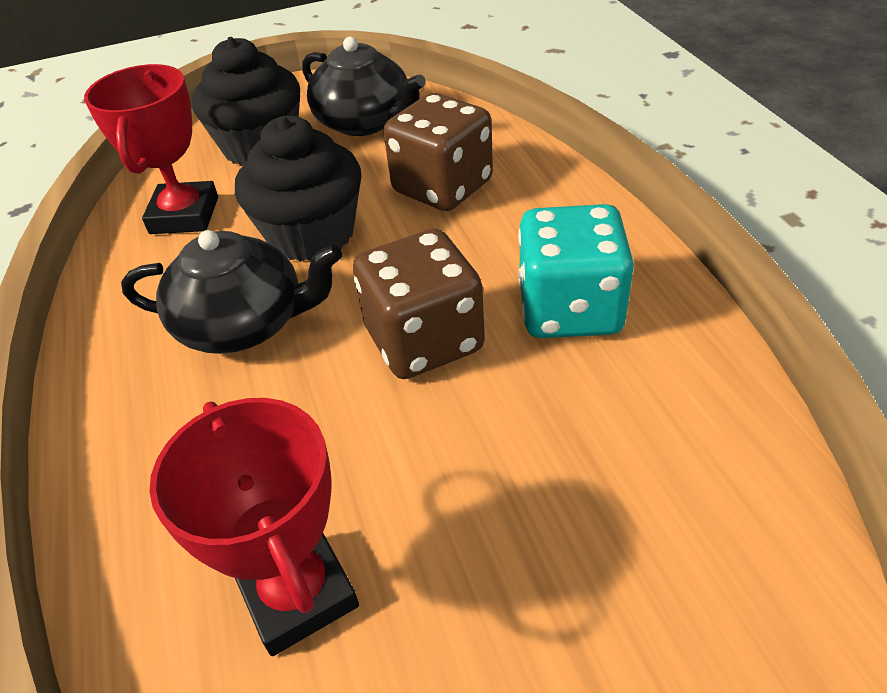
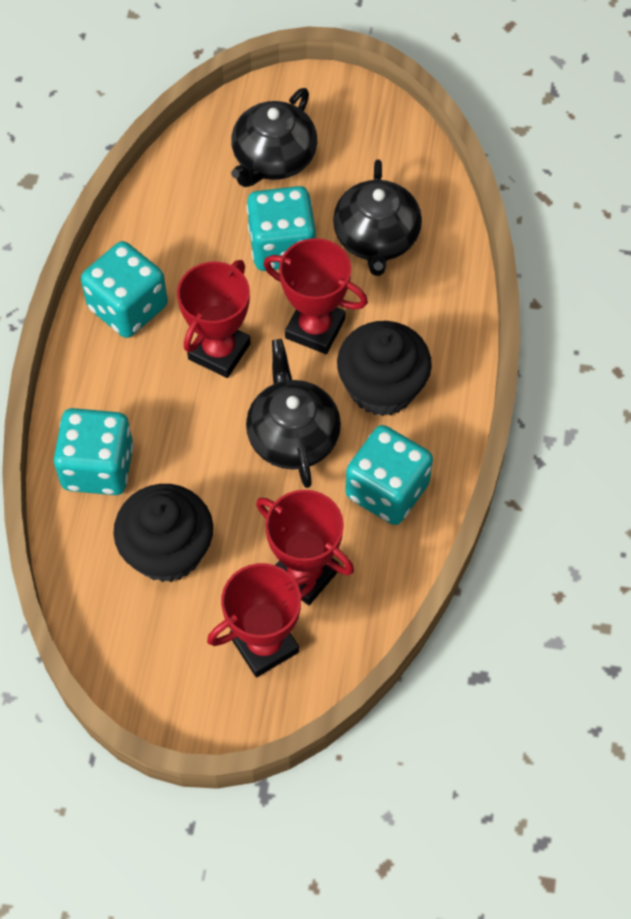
black teapot: [121,230,342,354] [302,37,426,136] = 2 -> [231,88,318,187] [246,339,341,488] [333,159,422,276] = 3
brown dice: [353,229,485,379] [383,93,493,211] = 2 -> none = 0
red trophy: [84,64,218,234] [149,398,359,656] = 2 -> [177,260,251,378] [207,563,316,677] [256,490,354,605] [263,238,368,354] = 4
turquoise dice: [518,204,634,338] = 1 -> [54,408,134,495] [81,241,168,338] [247,186,316,271] [345,425,433,525] = 4

